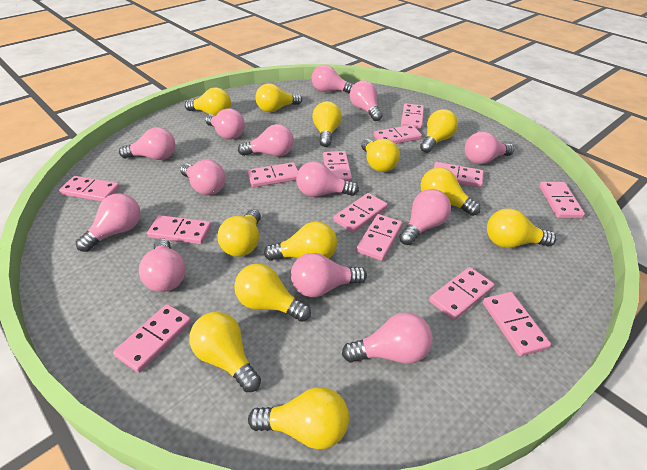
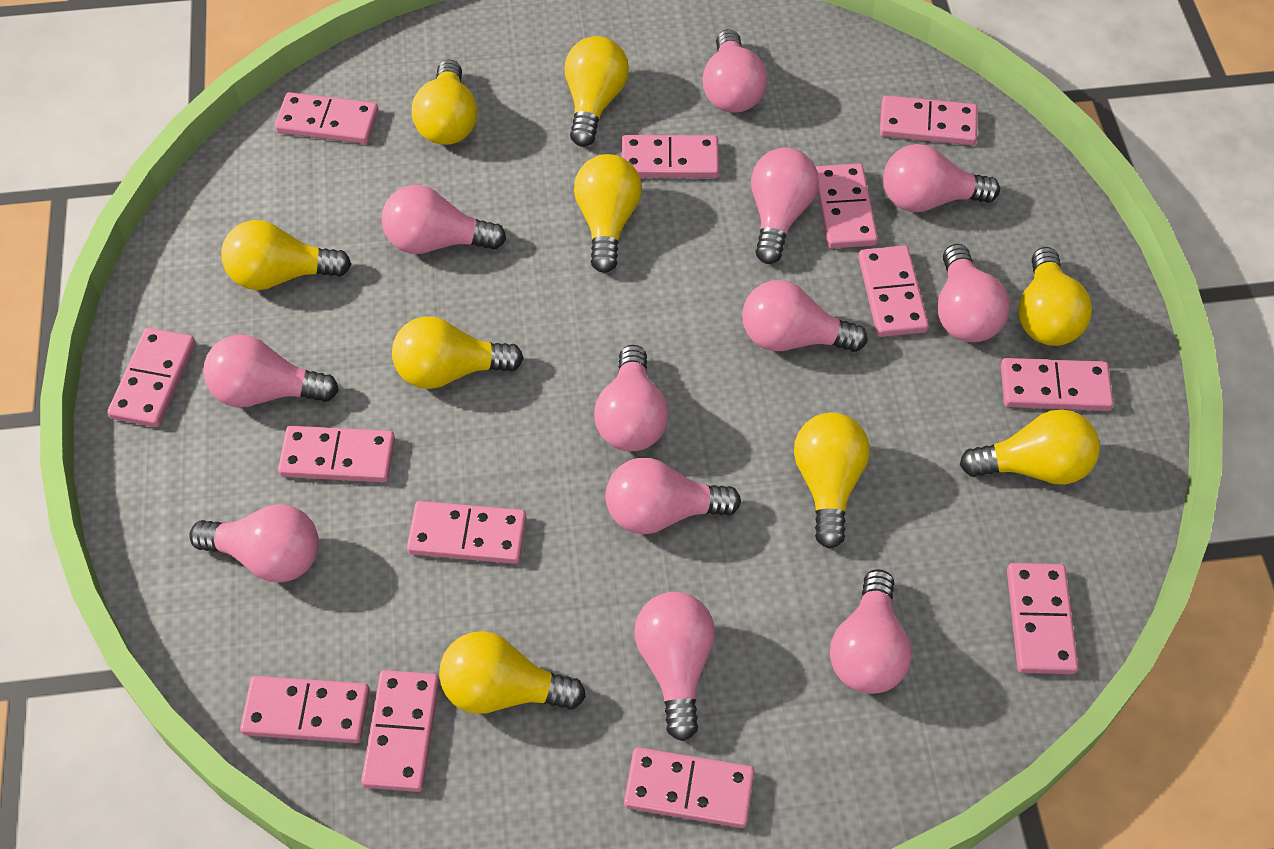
pink light bulb: [76,193,141,252] [119,127,176,160] [139,238,186,292] [180,160,225,195] [205,108,245,140] [238,124,294,156] [291,253,367,297] [296,161,359,197] [312,65,354,93] [342,312,432,364] [350,81,382,121] [399,189,451,245] [465,132,515,164] = 13 -> [189,504,319,583] [203,335,339,408] [382,185,506,254] [594,345,669,451] [606,458,741,534] [634,592,715,741] [702,29,767,113] [742,280,867,352] [751,148,819,264] [830,569,912,694] [883,144,1000,212] [937,244,1010,342] = 12
yellow light bulb: [185,87,231,115] [189,312,261,392] [217,209,261,257] [234,264,311,322] [248,387,349,449] [255,83,302,112] [264,221,337,261] [312,101,342,147] [361,139,400,172] [420,109,458,153] [421,168,481,216] [487,208,556,248] = 12 -> [221,220,351,290] [392,316,524,389] [412,59,478,145] [439,631,586,714] [565,36,629,147] [574,154,642,273] [794,412,870,549] [960,409,1100,485] [1018,247,1092,346] = 9

